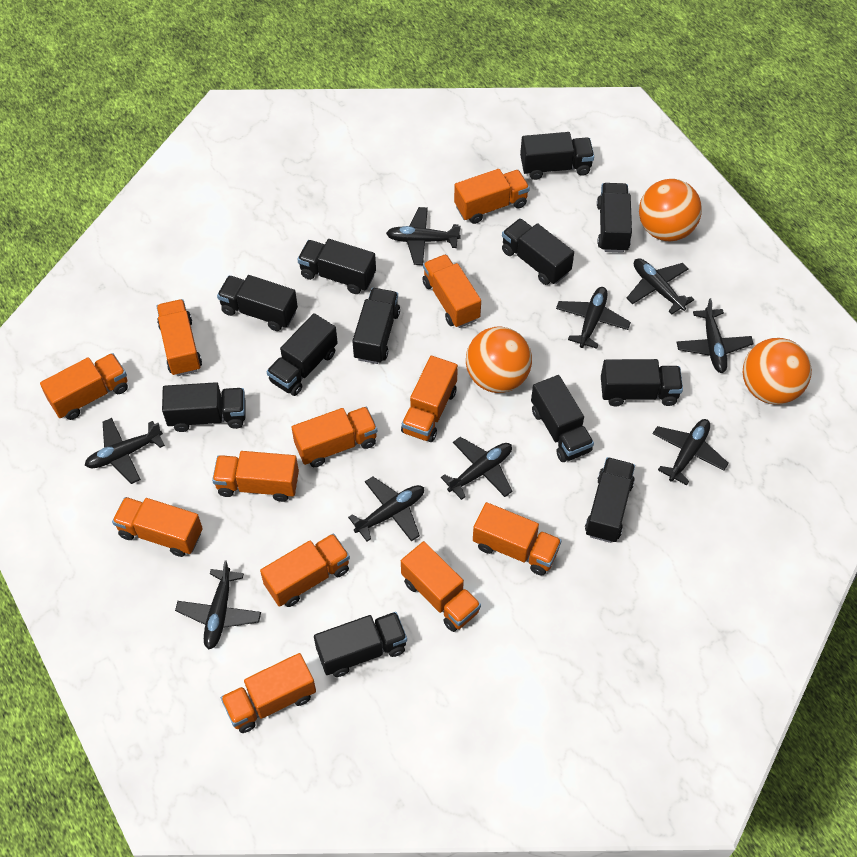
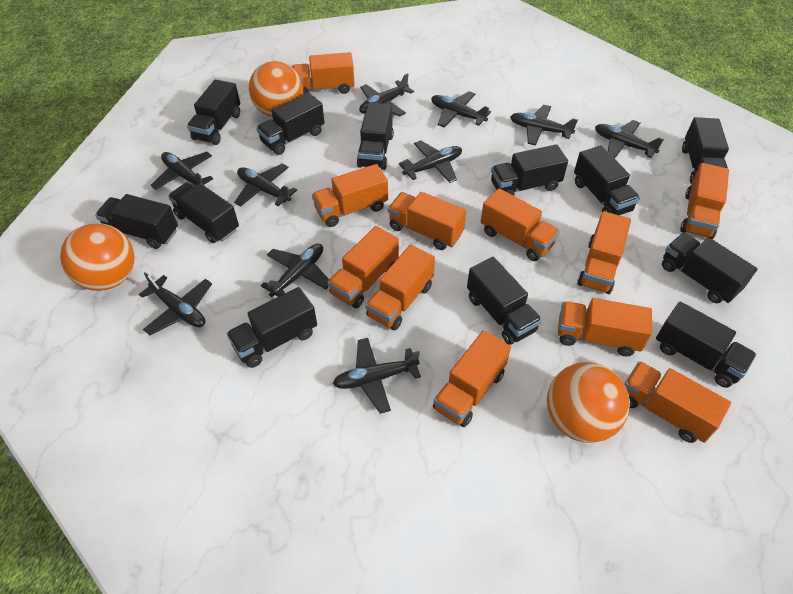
black plane: [84,418,165,484] [175,561,261,650] [348,477,424,542] [386,207,461,265] [441,437,512,500] [556,287,631,349] [627,258,694,315] [653,419,729,485] [676,298,754,373] = 9 -> [139,272,212,335] [151,152,213,190] [234,164,297,207] [261,243,329,297] [333,338,421,414] [359,73,414,116] [399,140,462,183] [431,91,491,128] [510,105,578,146] [595,120,664,159] = 10
orange truck: [40,353,128,420] [112,497,203,557] [156,299,202,376] [212,451,299,502] [221,653,316,733] [260,533,350,607] [292,407,378,467] [401,356,458,442] [401,541,481,632] [422,254,481,328] [454,169,530,224] [473,502,562,576] = 12 -> [292,52,355,94] [312,164,388,227] [327,226,399,309] [365,245,435,330] [388,192,466,250] [433,330,511,427] [481,188,560,261] [558,298,652,356] [577,211,631,294] [625,361,731,443] [680,163,729,239] = 11

